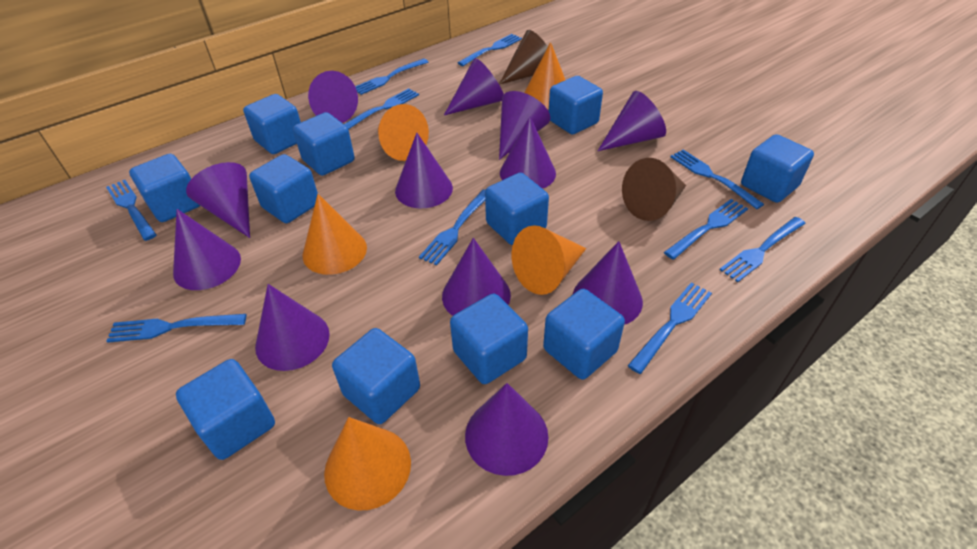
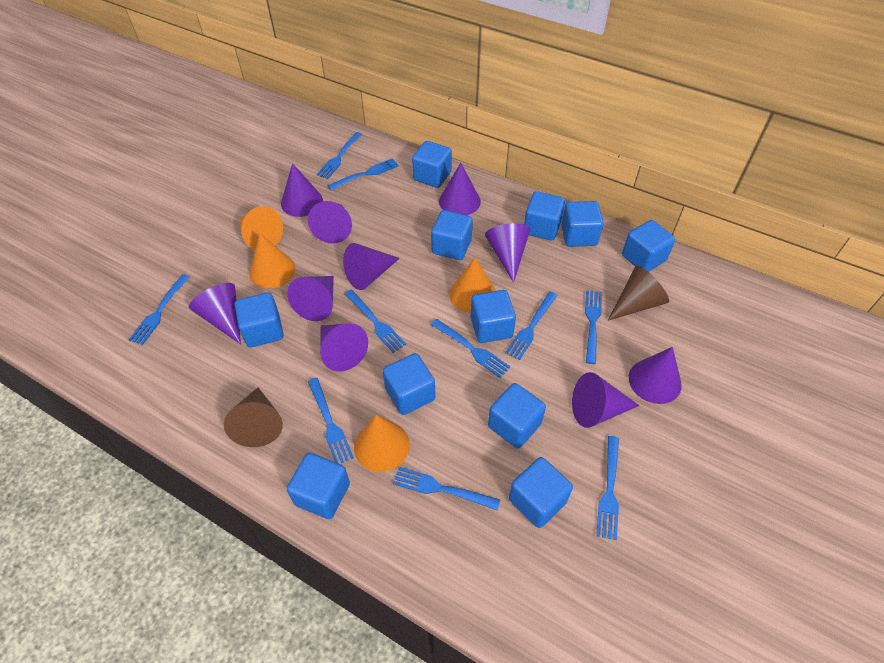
orange cone: [303,194,367,275] [324,417,411,511] [378,104,429,161] [512,225,586,295] [524,42,565,109] = 5 -> [239,206,283,250] [249,233,295,288] [354,415,410,472] [450,258,496,313] = 4
purple cone: [173,209,241,290] [186,162,250,238] [255,284,330,371] [308,71,358,123] [395,133,453,208] [442,238,511,316] [444,58,504,115] [465,383,548,476] [499,91,550,160] [500,117,556,189] [573,241,643,325] [598,91,666,151] = 12 -> [189,283,241,344] [281,163,323,217] [287,276,334,321] [308,201,352,244] [320,323,368,372] [343,243,400,290] [439,163,481,215] [485,223,530,283] [572,372,639,428] [629,347,682,404] = 10

